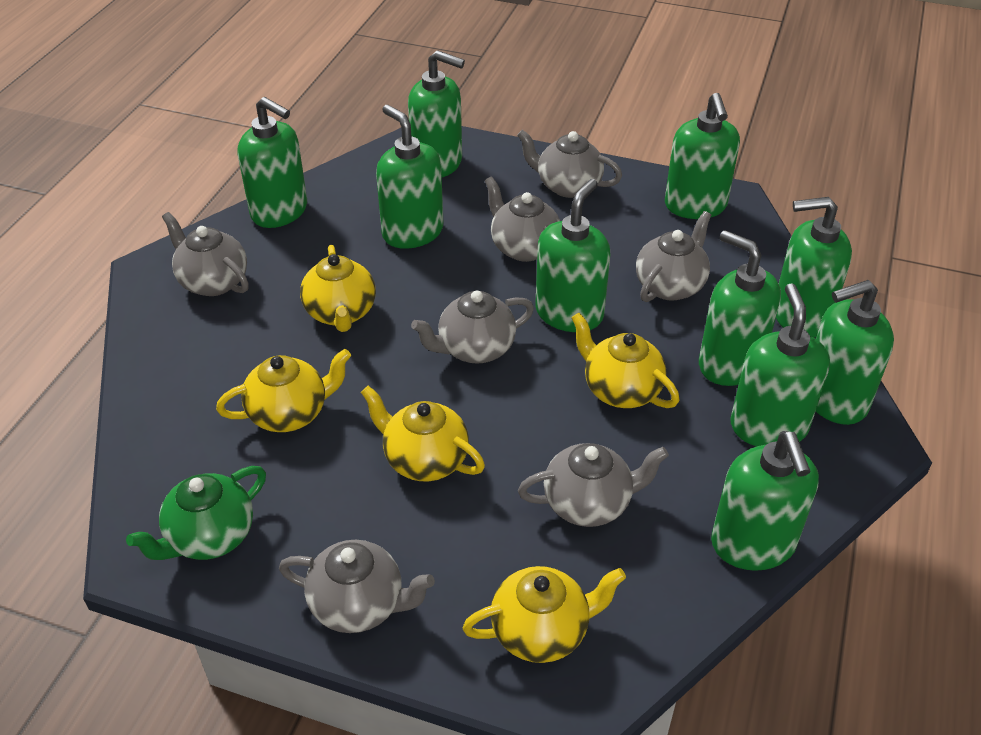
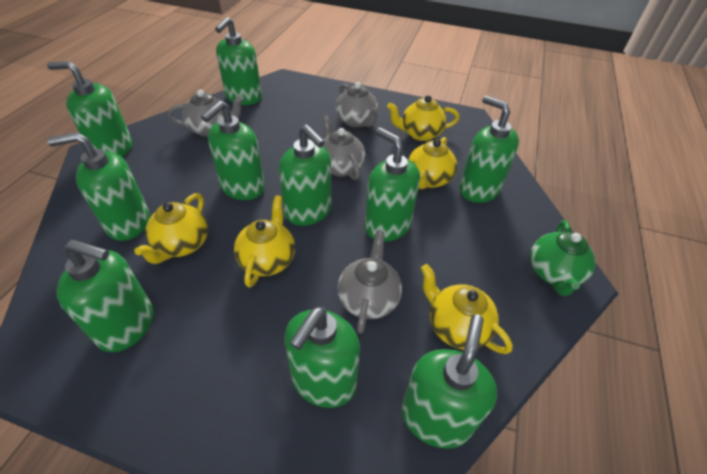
grey teapot: [162,212,249,296] [279,540,435,633] [411,290,534,364] [485,176,560,262] [517,130,622,198] [518,443,669,527] [636,211,711,302] = 7 -> [168,90,244,137] [322,115,365,180] [336,82,380,127] [338,230,402,334] = 4

